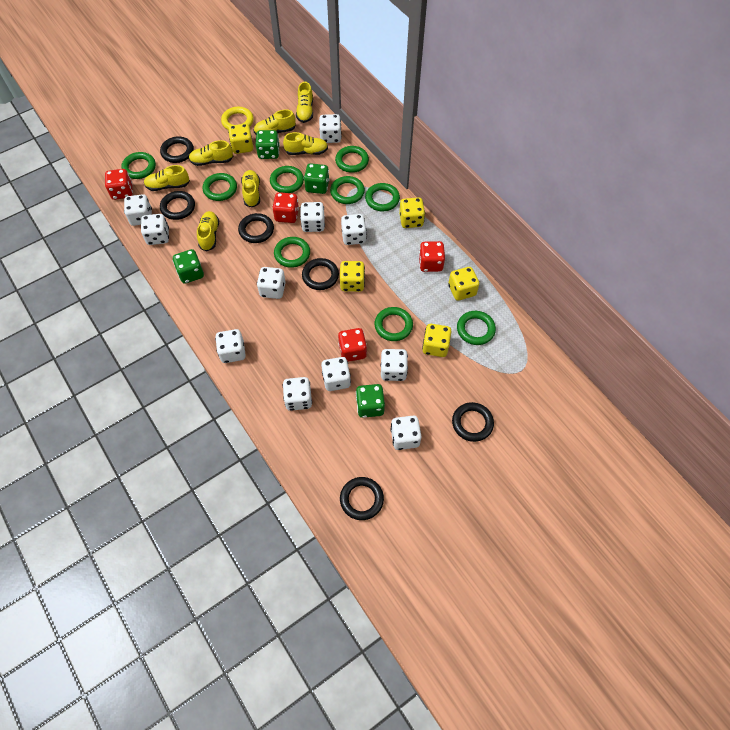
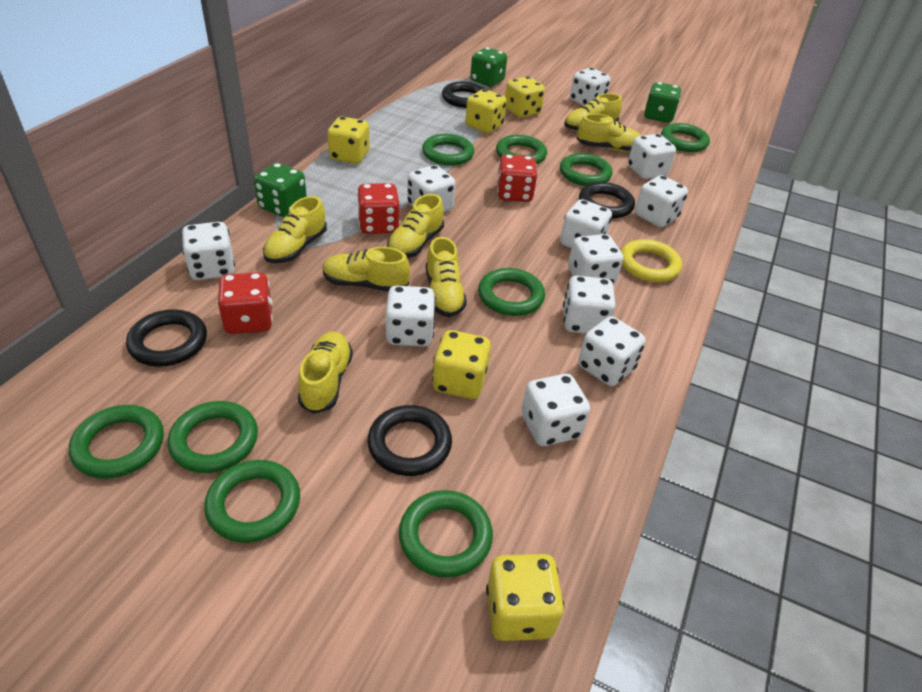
black ring: [160,136,194,163] [160,191,195,220] [238,213,274,243] [302,258,339,290] [340,477,384,520] [452,402,494,442] = 6 -> [126,309,207,367] [368,405,452,476] [442,82,484,108] [579,182,635,219] = 4
green dice: [173,249,204,284] [256,130,280,159] [304,163,329,194] [356,384,385,418] = 4 -> [254,163,307,217] [470,47,507,87] [644,82,681,123] = 3
red dice: [105,169,133,200] [272,192,299,223] [338,328,367,362] [419,241,445,272] = 4 -> [217,272,273,334] [357,183,400,234] [497,154,537,202] = 3

